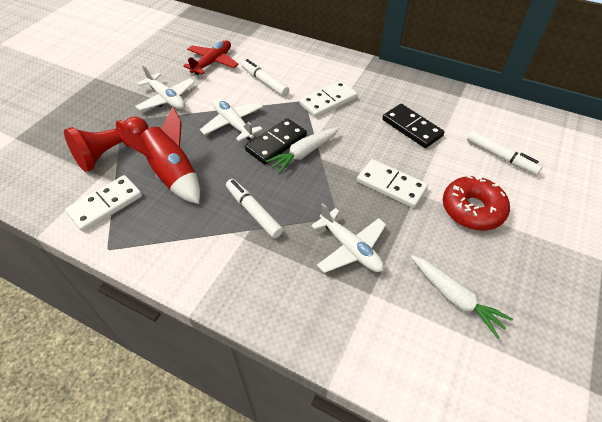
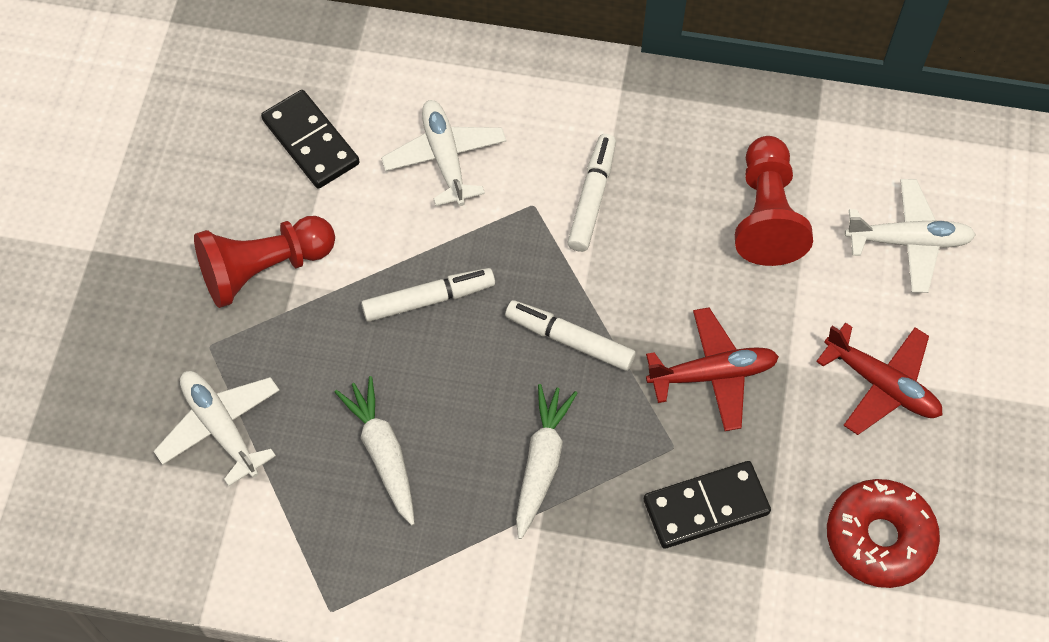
red pawn: [64,117,149,172] = 1 -> [194,216,335,308] [735,136,813,266] = 2
red plane: [183,40,239,75] = 1 -> [646,308,779,431] [816,323,943,435] = 2
red rocket: [115,107,200,204] = 1 -> none = 0
white domino: [65,175,142,232] [299,81,357,118] [357,159,428,208] = 3 -> none = 0

